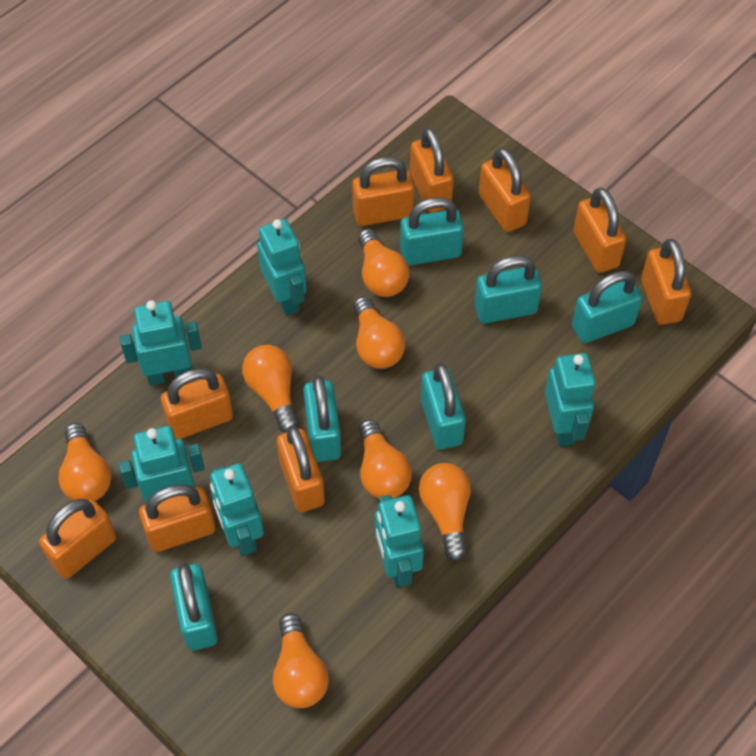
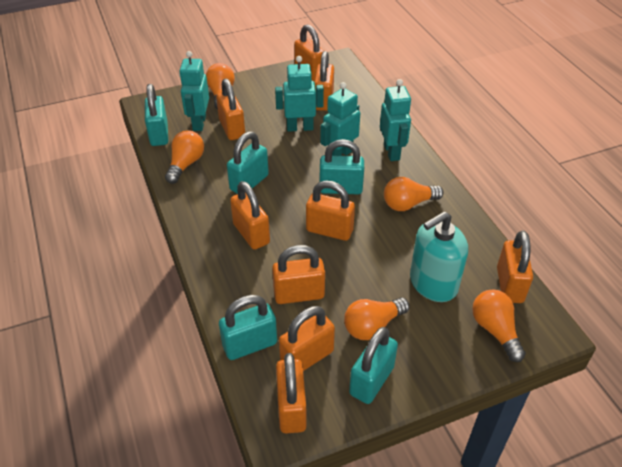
orange light bulb: [58,423,111,501] [242,345,299,433] [273,613,329,708] [353,296,405,369] [358,229,409,297] [359,419,412,499] [419,463,471,561] = 7 -> [165,130,204,184] [206,63,235,110] [344,297,410,340] [384,177,444,211] [472,289,526,362] = 5
turquoise padlock: [170,563,218,651] [303,375,341,462] [400,197,464,266] [421,363,466,450] [474,255,542,324] [572,271,643,343] = 6 -> [145,84,168,146] [219,295,277,360] [227,131,269,194] [320,139,364,194] [349,327,398,404] = 5
turquoise robot: [119,426,205,502] [120,300,202,386] [210,463,264,556] [257,219,307,316] [375,495,424,587] [545,353,596,446] = 6 -> [179,51,209,131] [275,56,324,132] [320,82,360,156] [380,79,411,161] = 4
turquoise soap dispenser: none = 0 -> [410,211,468,302] = 1

